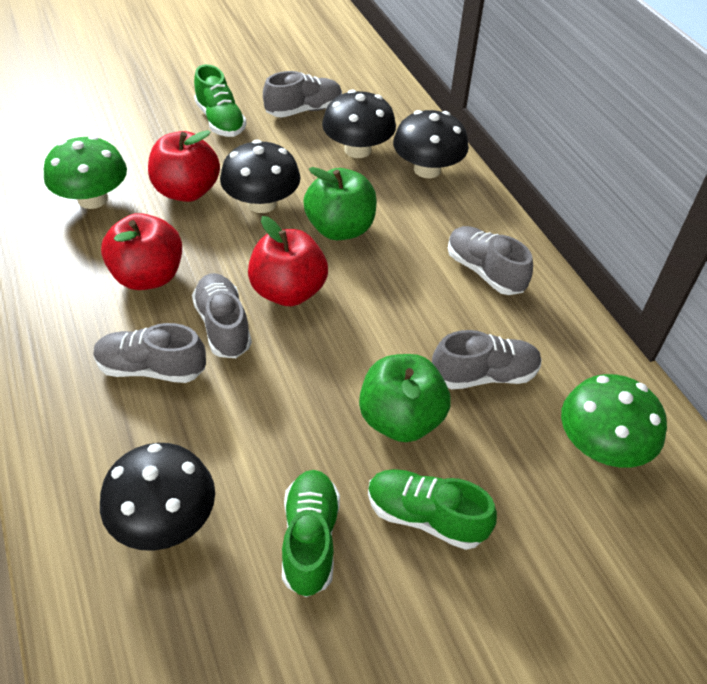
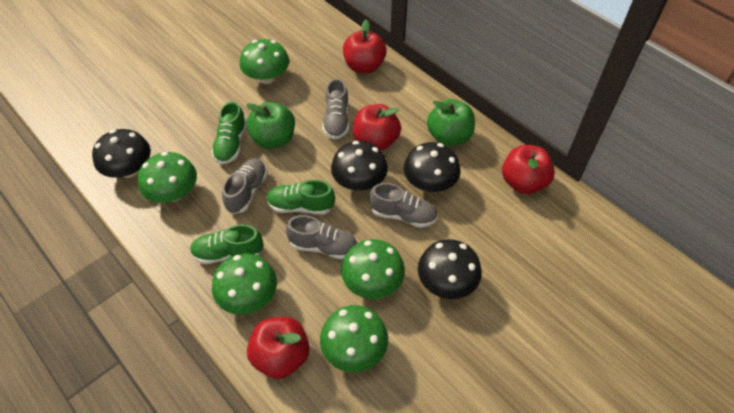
green mushroom: [44,135,127,209] [561,374,667,468] = 2 -> [138,152,197,203] [212,253,277,315] [240,39,289,84] [320,305,388,372] [341,239,405,299] = 5
grey shoe: [93,323,206,383] [192,273,252,358] [263,71,342,118] [432,330,542,389] [448,226,533,295] = 5 -> [222,158,267,214] [286,215,357,259] [322,79,349,140] [369,183,438,228] = 4
red apple: [101,213,182,290] [148,130,220,202] [248,216,328,306] = 3 -> [247,317,310,379] [343,19,387,73] [353,104,401,151] [502,145,555,194] = 4

